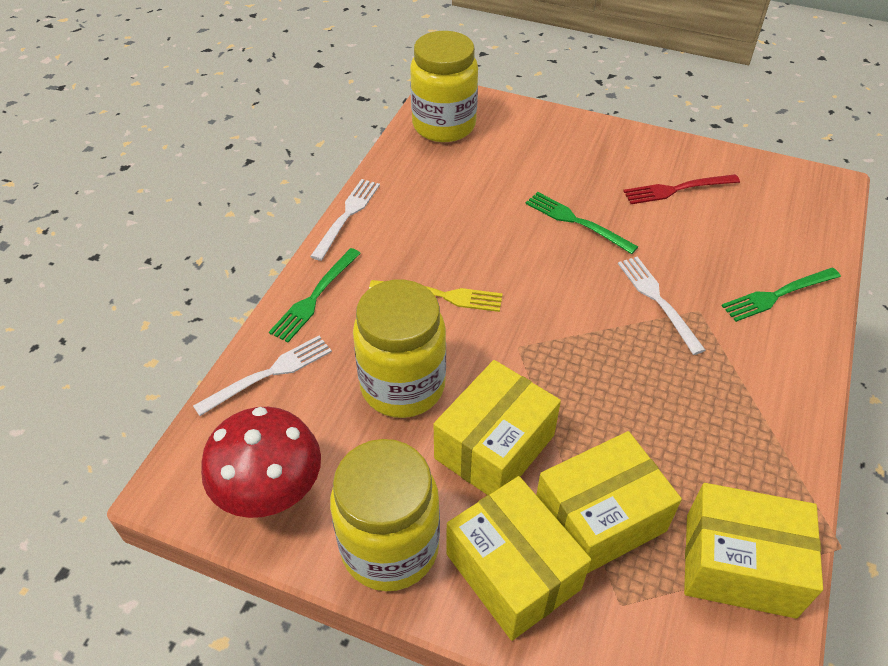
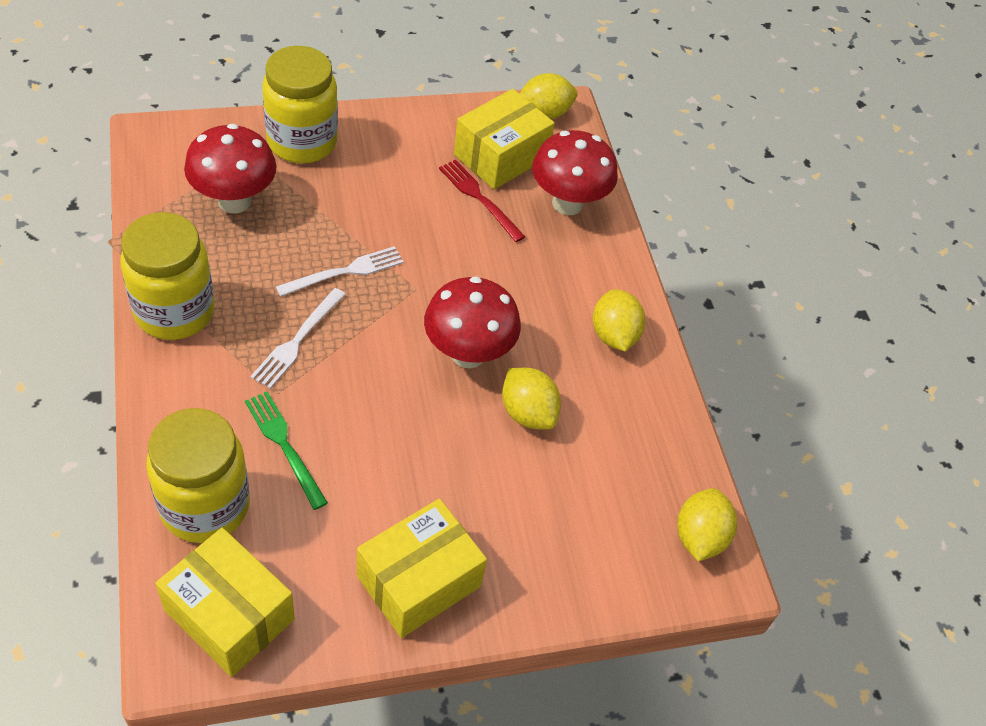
green fork: [269,248,361,342] [526,192,638,254] [722,268,841,322] = 3 -> [245,391,328,510] = 1
red mushroom: [201,407,321,518] = 1 -> [184,124,277,213] [424,276,521,368] [532,130,618,215] = 3
white fork: [193,336,332,416] [310,179,380,261] [618,257,705,355] = 3 -> [250,288,346,389] [276,246,404,297] = 2
yellow box: [434,360,561,495] [446,476,591,641] [536,431,682,574] [684,483,823,619] = 4 -> [155,528,295,677] [357,499,487,638] [454,89,555,190] = 3
yellow fork: [369,280,503,312] = 1 -> none = 0
yellow lemon: none = 0 -> [502,368,561,430] [520,73,578,119] [593,289,646,351] [677,488,737,561] = 4

